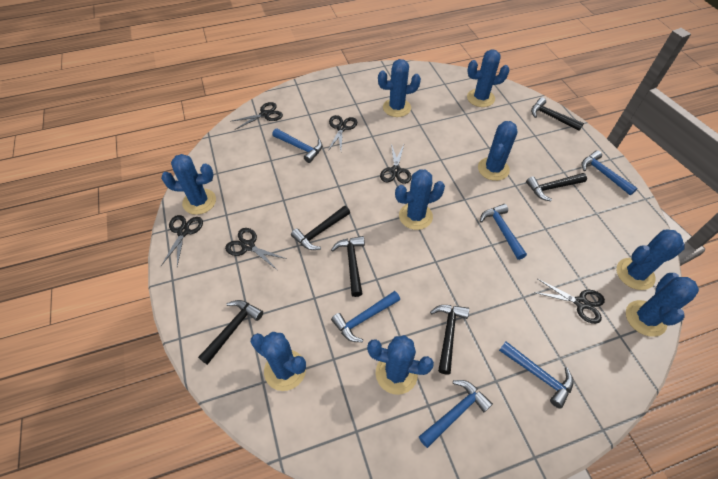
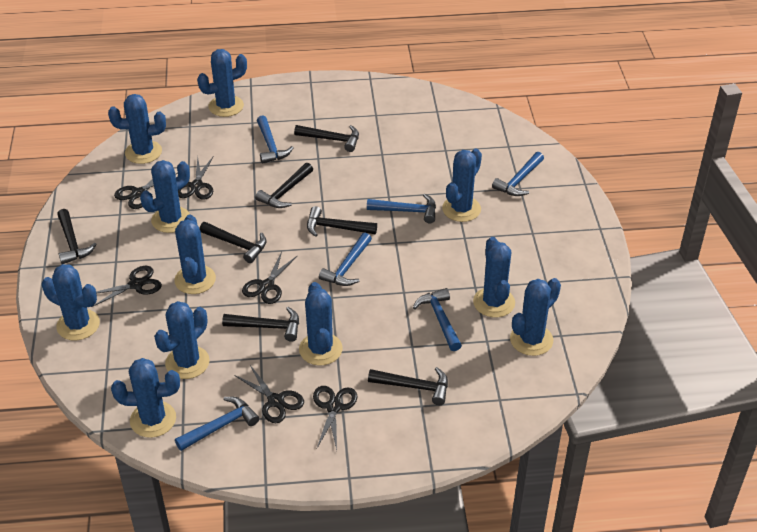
black hammer: [198,300,263,365] [291,206,350,250] [331,236,365,297] [430,305,469,374] [526,173,587,201] [531,97,584,131] = 6 -> [57,209,97,264] [199,222,267,263] [222,307,299,342] [255,163,313,208] [294,125,359,152] [307,206,377,237] [368,367,448,405] = 7
blue cactus: [161,154,216,215] [251,332,306,391] [367,335,434,395] [378,59,421,117] [395,169,445,230] [467,50,510,107] [478,121,518,181] [616,230,684,290] [626,273,699,337] = 9 -> [42,264,100,341] [108,94,166,164] [111,358,180,438] [140,160,190,233] [154,301,210,379] [174,215,216,294] [197,49,247,117] [299,282,343,366] [442,149,482,222] [473,237,515,317] [510,278,561,356] = 11

